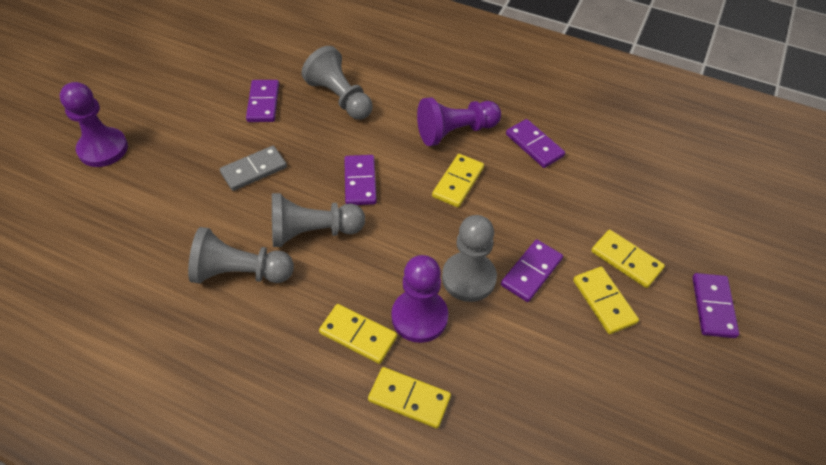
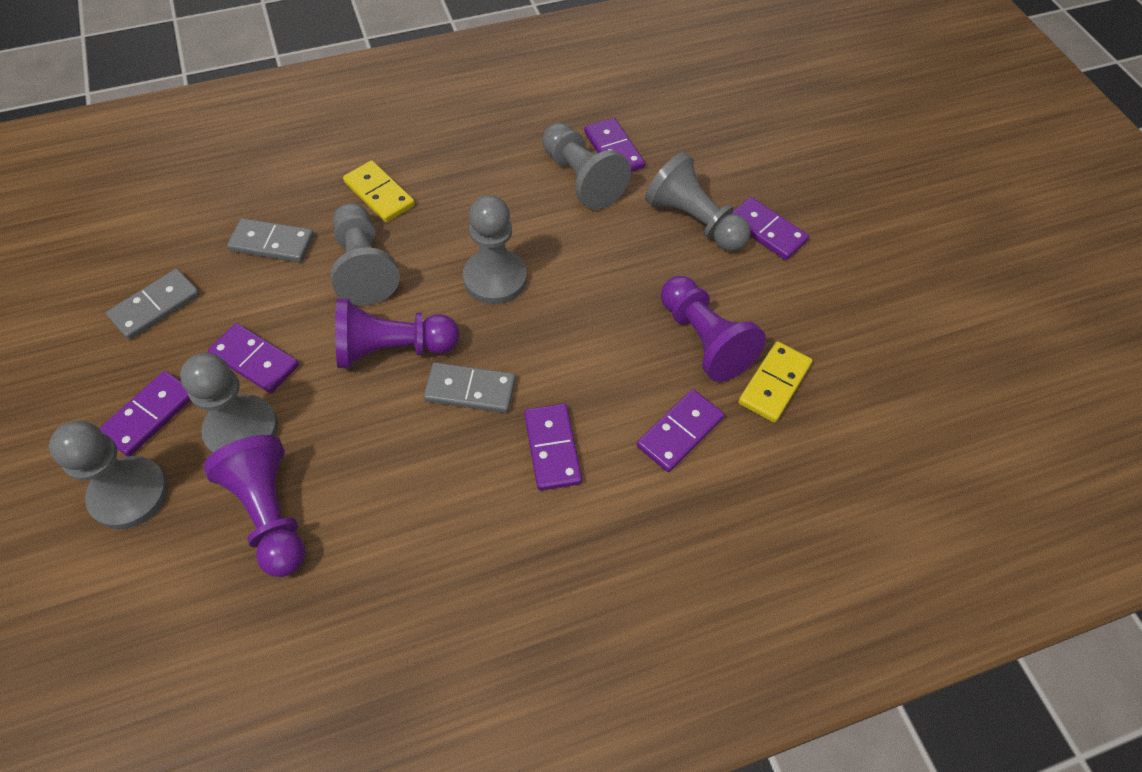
grey domino: [220,146,287,191] = 1 -> [106,269,200,340] [227,218,314,263] [424,362,516,413] = 3
grey pawn: [188,227,294,284] [272,193,365,247] [302,46,372,120] [442,215,497,302] = 4 -> [49,421,168,530] [180,353,278,453] [331,203,400,305] [463,195,527,304] [542,123,631,210] [645,152,751,251] = 6
purple domino: [246,80,279,122] [344,155,377,205] [501,239,563,302] [506,119,565,168] [692,273,739,338] = 5 -> [99,371,191,456] [208,323,299,393] [524,404,582,491] [584,118,645,172] [637,389,725,472] [732,197,809,260] = 6
yellow domino: [319,304,397,364] [368,367,451,428] [432,154,484,207] [573,267,639,334] [591,230,665,288] = 5 -> [343,161,415,222] [738,341,813,423] = 2

